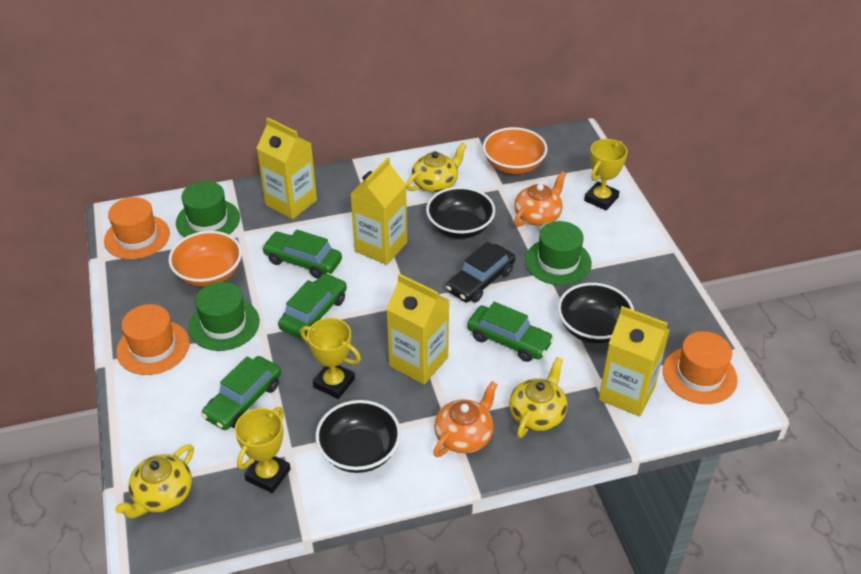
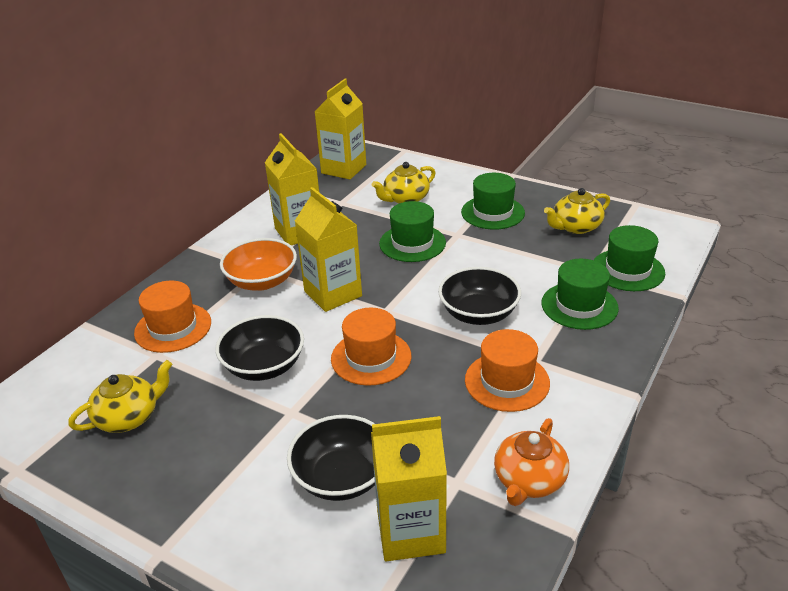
black car: [446,242,515,303] = 1 -> none = 0
green car: [201,356,281,430] [262,230,342,278] [278,273,347,339] [467,302,554,362] = 4 -> none = 0
green hat: [176,181,240,237] [189,282,260,351] [525,221,592,285] = 3 -> [379,201,446,262] [461,173,525,230] [541,259,619,330] [594,225,665,291] = 4
orange bowl: [169,231,242,287] [483,127,548,174] = 2 -> [220,238,297,291] = 1
orange teapot: [433,381,498,457] [514,171,566,227] = 2 -> [494,418,569,506] = 1
yellow trophy: [235,407,291,493] [300,318,361,399] [584,139,628,210] = 3 -> none = 0

